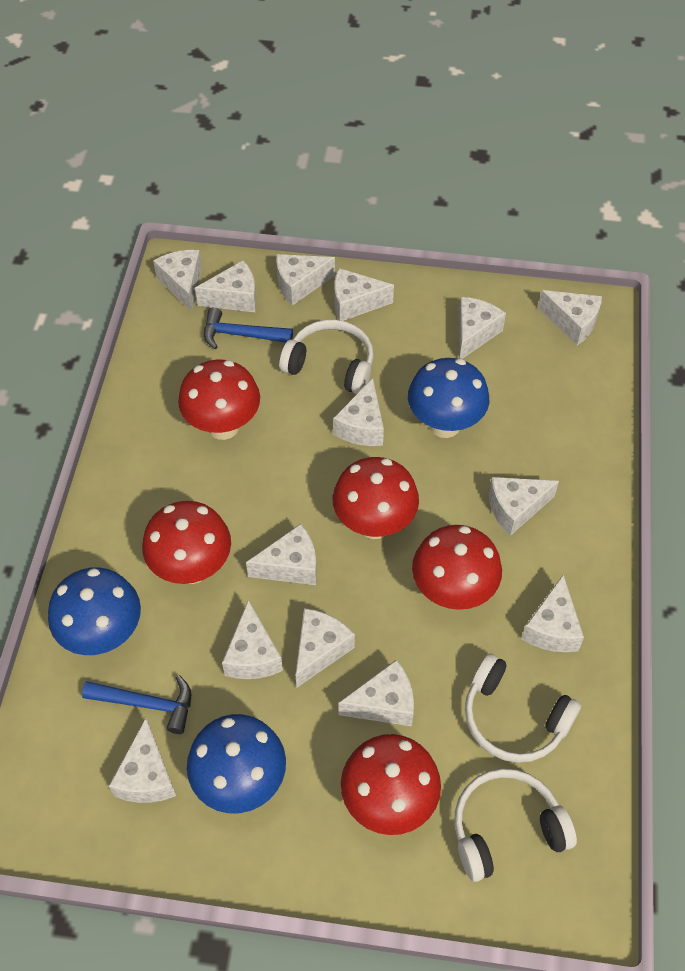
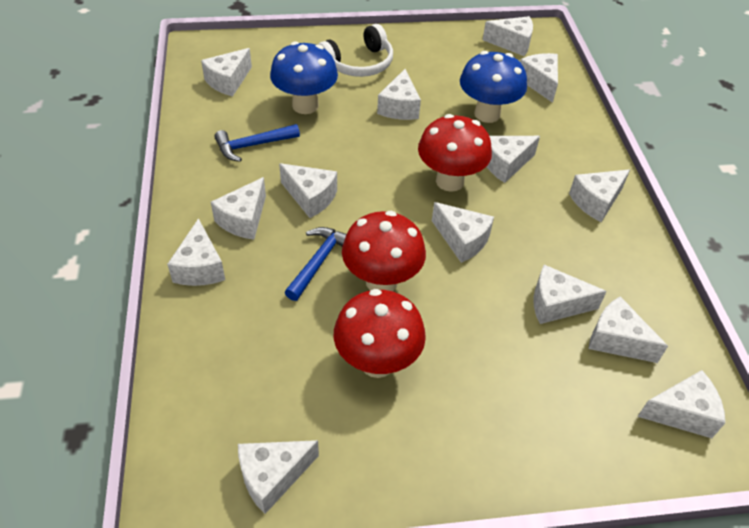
blue mushroom: [48,567,141,655] [187,714,286,813] [408,358,489,438] = 3 -> [270,41,338,114] [460,51,527,123] = 2
red mushroom: [142,501,231,584] [178,360,260,440] [333,457,419,539] [341,734,441,835] [412,525,502,610] = 5 -> [334,289,426,378] [342,211,426,291] [418,114,492,192] = 3
white headphones: [279,320,374,394] [454,768,577,882] [465,653,581,763] = 3 -> [319,24,393,77] = 1

